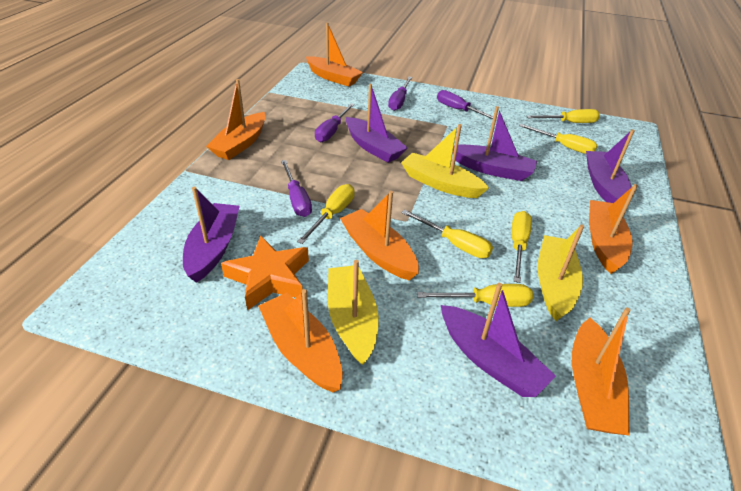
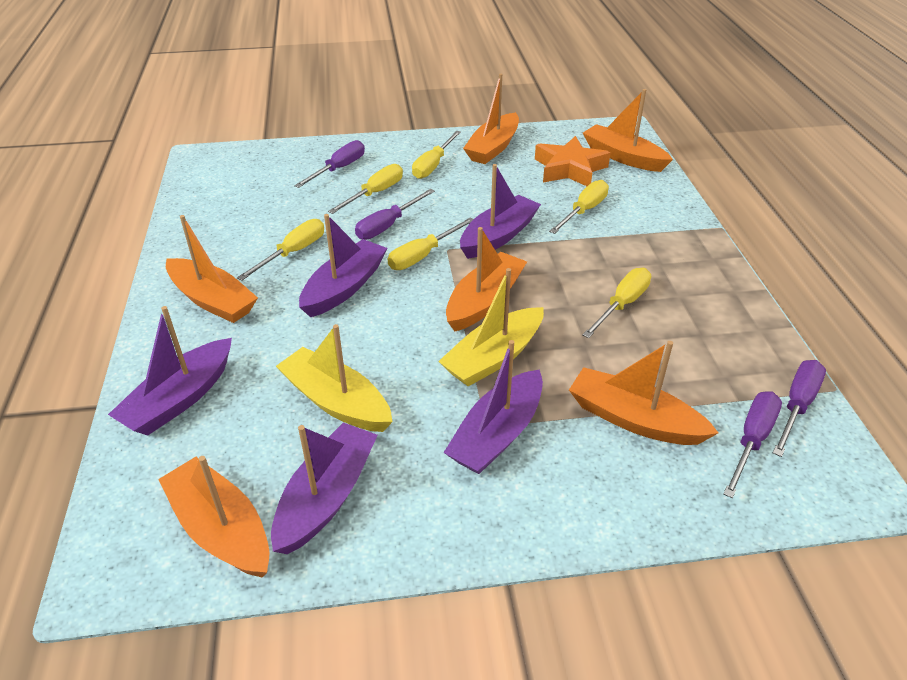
yellow boat: [328,260,379,365] [401,124,489,198] [537,224,584,321] = 3 -> [276,324,393,432] [438,268,544,386] = 2

